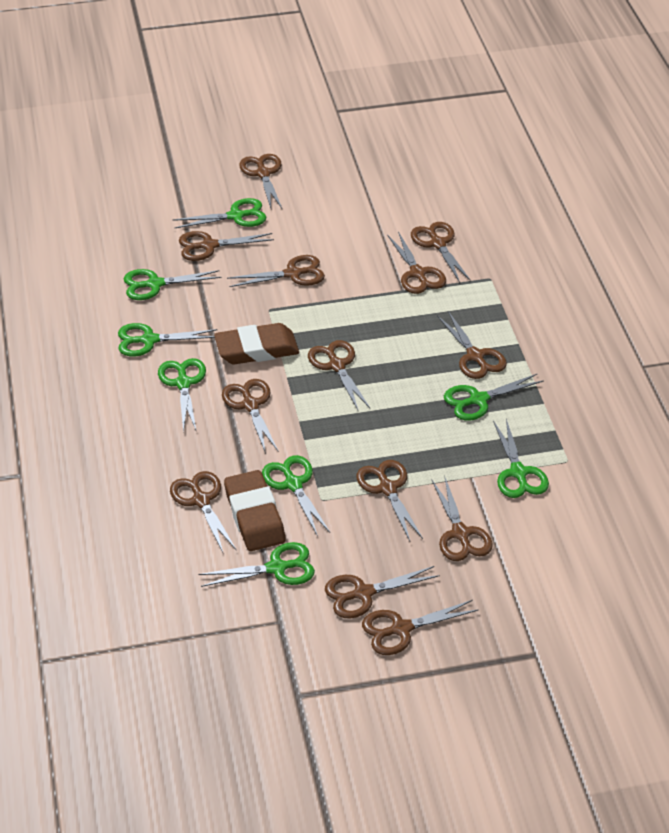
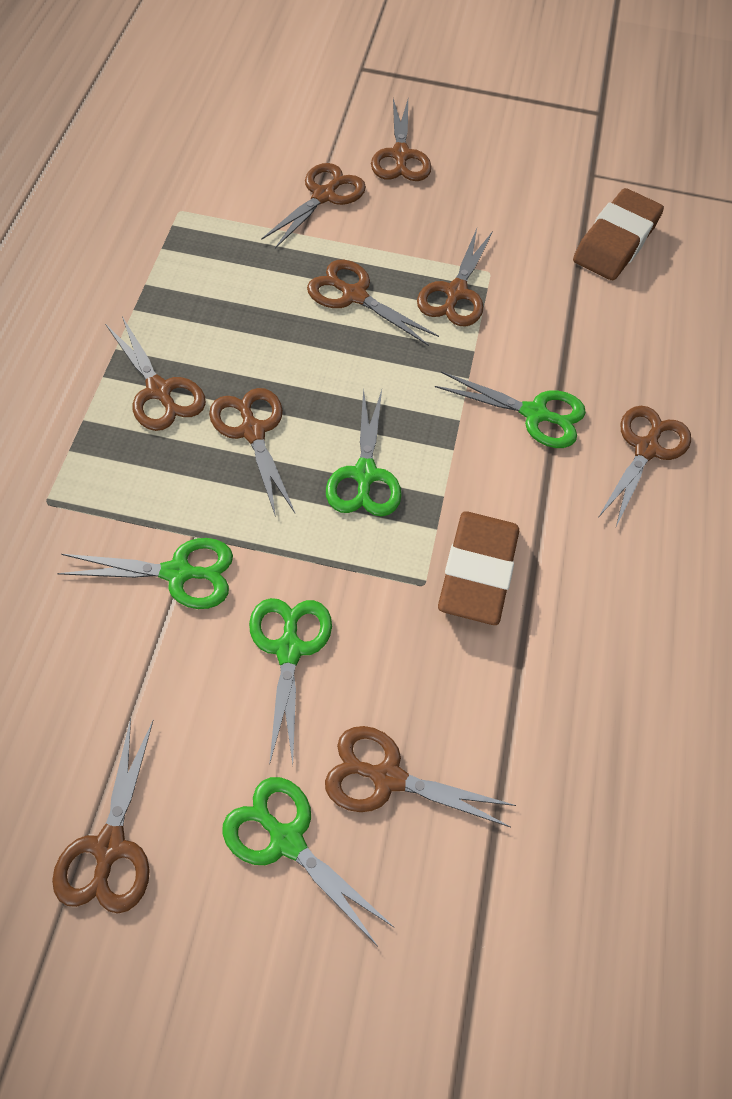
brown scissors: [170,471,236,552] [179,231,274,261] [222,379,278,454] [227,255,325,287] [239,154,282,208] [308,340,370,410] [325,566,440,619] [356,460,423,541] [362,600,478,655] [387,232,446,294] [411,222,471,282] [432,478,493,561] [437,311,507,379] = 13 -> [52,718,153,913] [105,317,206,431] [209,388,295,517] [261,163,366,248] [307,260,439,346] [325,726,516,827] [371,99,432,181] [417,229,493,326] [598,406,691,526] = 9
green scissors: [118,323,218,356] [124,269,221,300] [158,358,206,432] [172,198,266,229] [198,542,315,587] [262,455,330,536] [444,374,544,421] [493,419,549,498] = 8 -> [57,538,233,609] [222,777,395,947] [249,598,332,766] [326,388,402,517] [435,371,586,448] = 5

